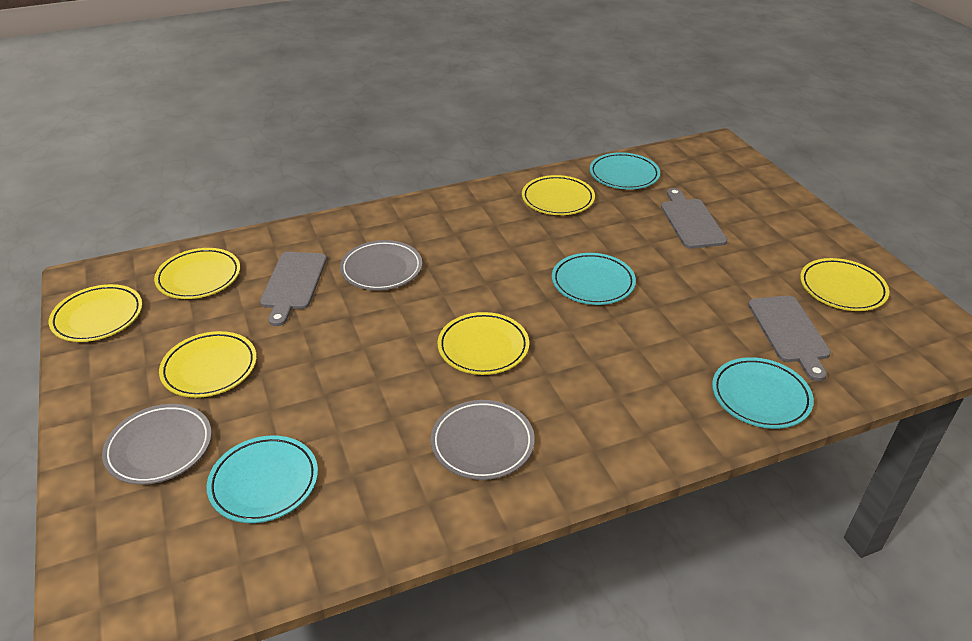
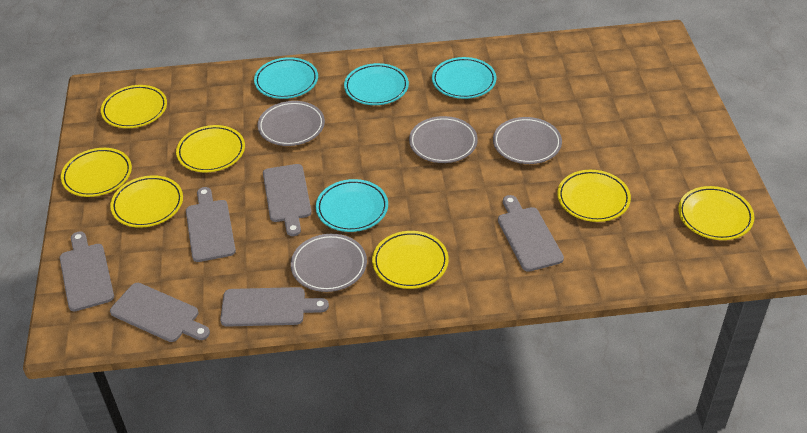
grey cutting board: [260,252,327,326] [661,188,728,249] [748,296,831,381] = 3 -> [60,231,114,311] [110,283,210,342] [186,187,236,262] [220,287,329,327] [263,164,312,236] [498,195,564,272] = 6
grey plate: [102,404,212,485] [340,240,422,290] [431,400,534,480] = 3 -> [258,101,325,146] [291,234,367,292] [409,116,478,163] [493,117,562,164] = 4
yellow plate: [49,284,142,342] [154,248,240,299] [159,331,257,398] [438,312,529,375] [522,175,595,215] [800,258,889,311] = 6 -> [61,148,132,197] [101,85,167,128] [110,175,183,228] [176,125,245,172] [372,231,449,289] [557,170,631,222] [678,186,755,240] = 7

